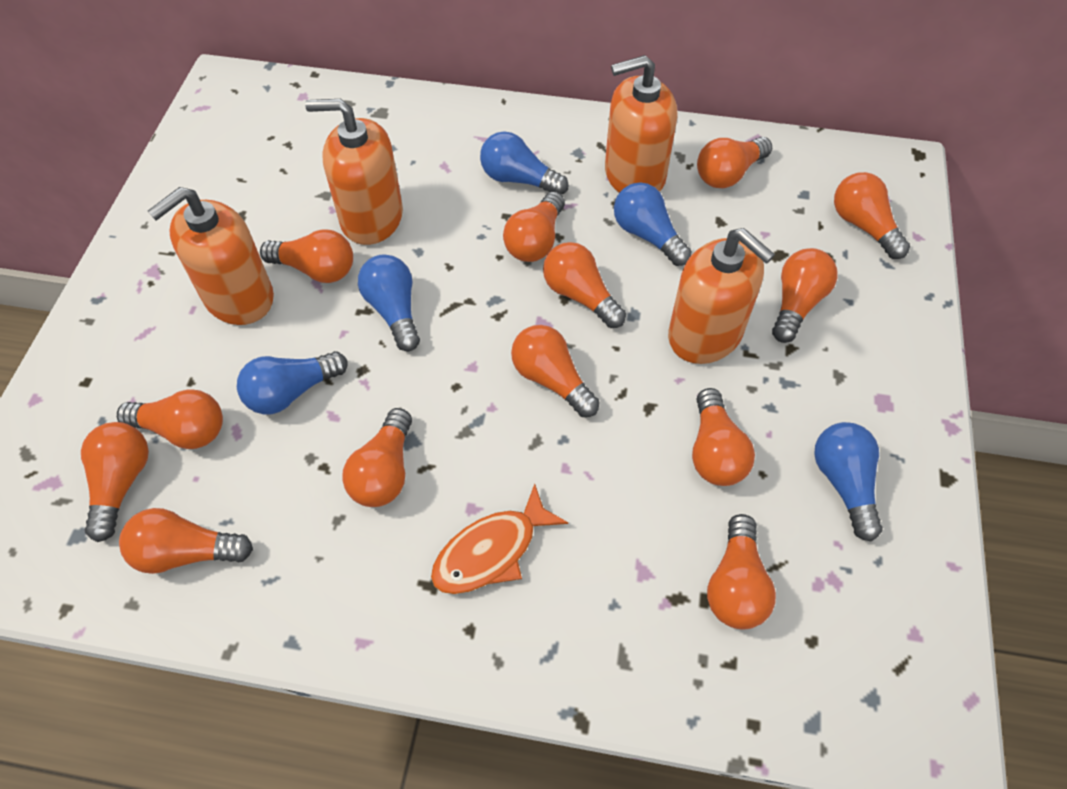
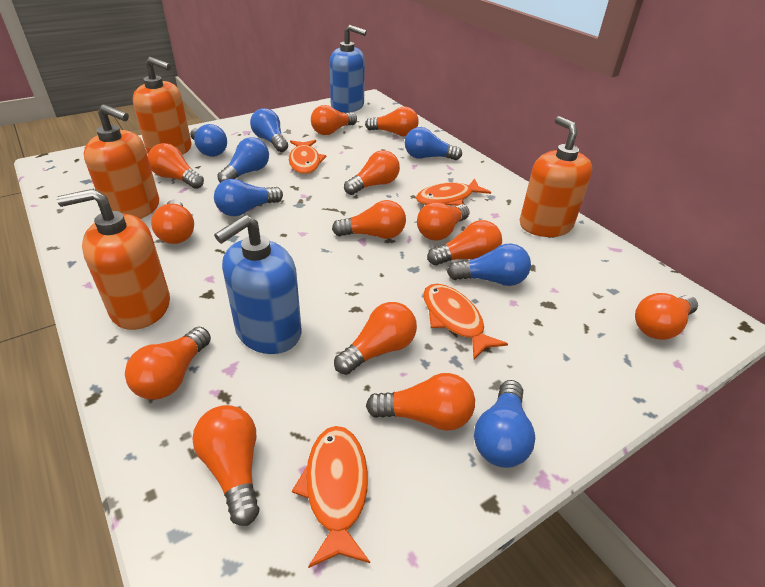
blue light bulb: [237,351,347,414] [358,254,420,351] [480,131,569,195] [614,182,692,266] [814,422,883,541] = 5 -> [190,124,227,157] [214,179,283,216] [217,137,269,183] [250,108,288,152] [405,127,462,160] [447,243,531,286] [474,380,535,468] = 7
blue soap dispenser: none = 0 -> [214,215,302,354] [330,25,367,113] = 2
orange fish: [431,484,568,594] = 1 -> [289,140,327,174] [292,426,370,568] [416,179,491,206] [423,284,508,360] = 4

